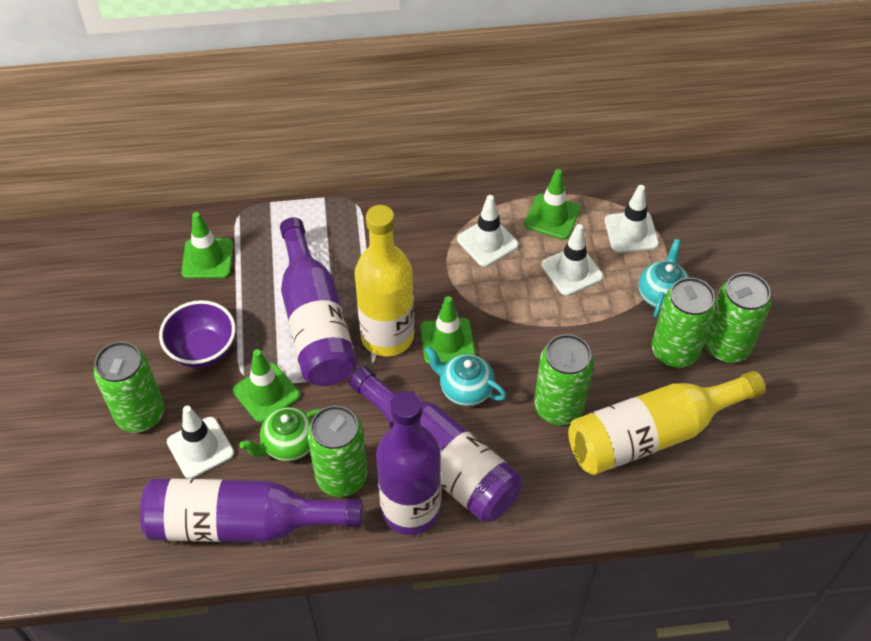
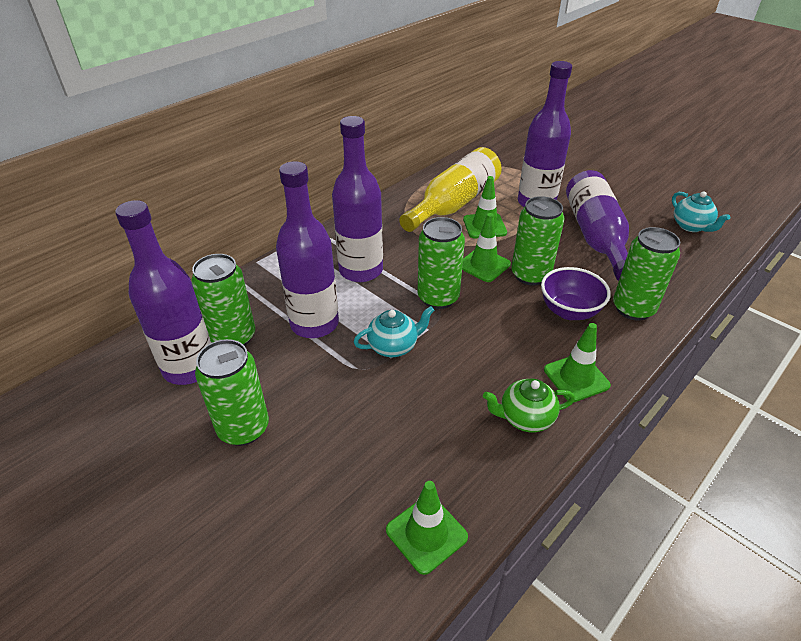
purple bottle: [140,478,363,542] [280,217,357,386] [349,366,522,522] [376,391,441,535] = 4 -> [115,200,211,385] [276,161,339,338] [332,116,383,282] [518,61,572,207] [566,170,629,281] = 5
white traffic cone: [167,406,234,479] [457,195,519,267] [541,224,603,296] [605,185,659,253] = 4 -> none = 0
yellow bottle: [355,205,414,357] [568,371,766,475] = 2 -> [399,147,502,232] = 1

